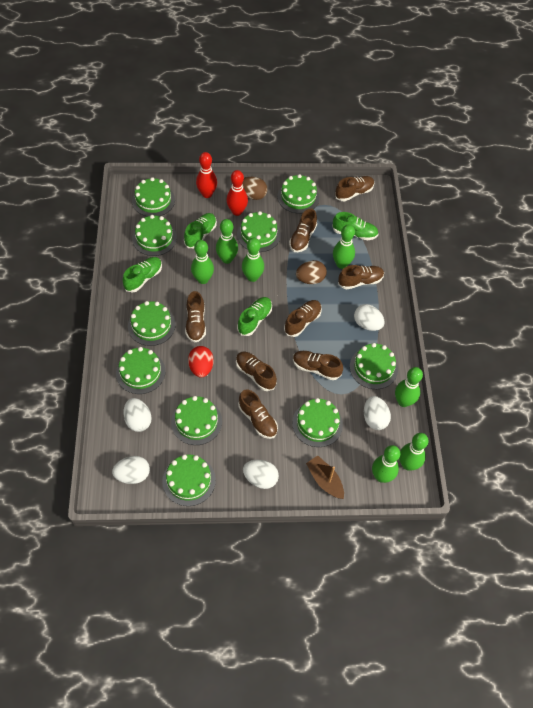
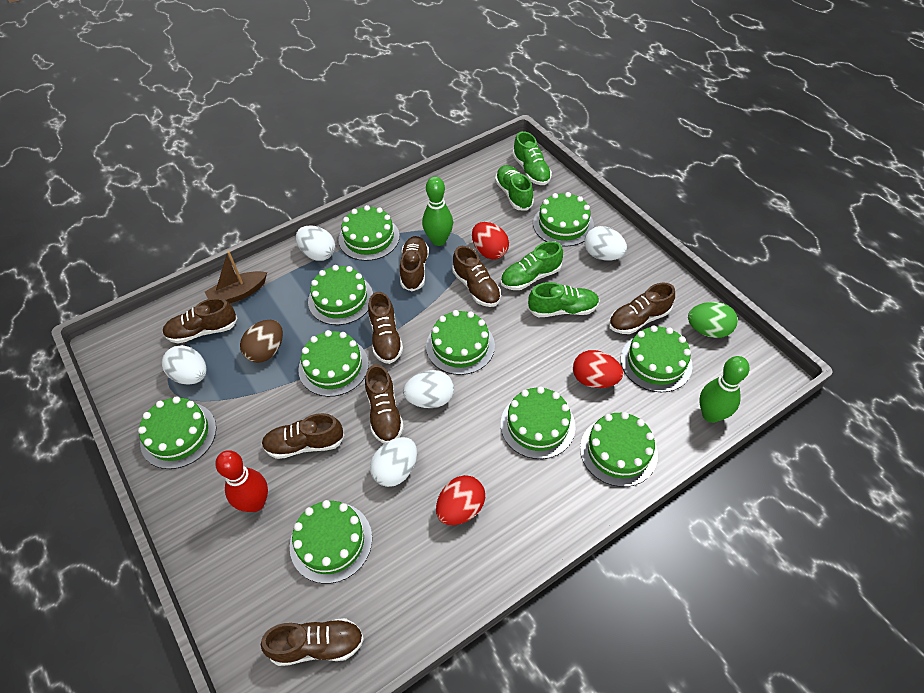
brown egg: [242,177,268,200] [296,260,327,284] = 2 -> [240,320,283,363] = 1
green bowling pin: [191,240,214,284] [216,219,238,264] [242,238,264,282] [333,224,355,269] [372,445,400,483] [395,367,423,407] [399,433,429,471] = 7 -> [422,176,453,246] [699,356,750,423] = 2
green egg: none = 0 -> [688,302,738,338] = 1
red bowling pin: [196,152,217,198] [226,170,248,216] = 2 -> [215,450,268,512] = 1
red egg: [188,346,214,377] = 1 -> [436,475,485,525] [472,222,509,259] [573,350,623,388] = 3

